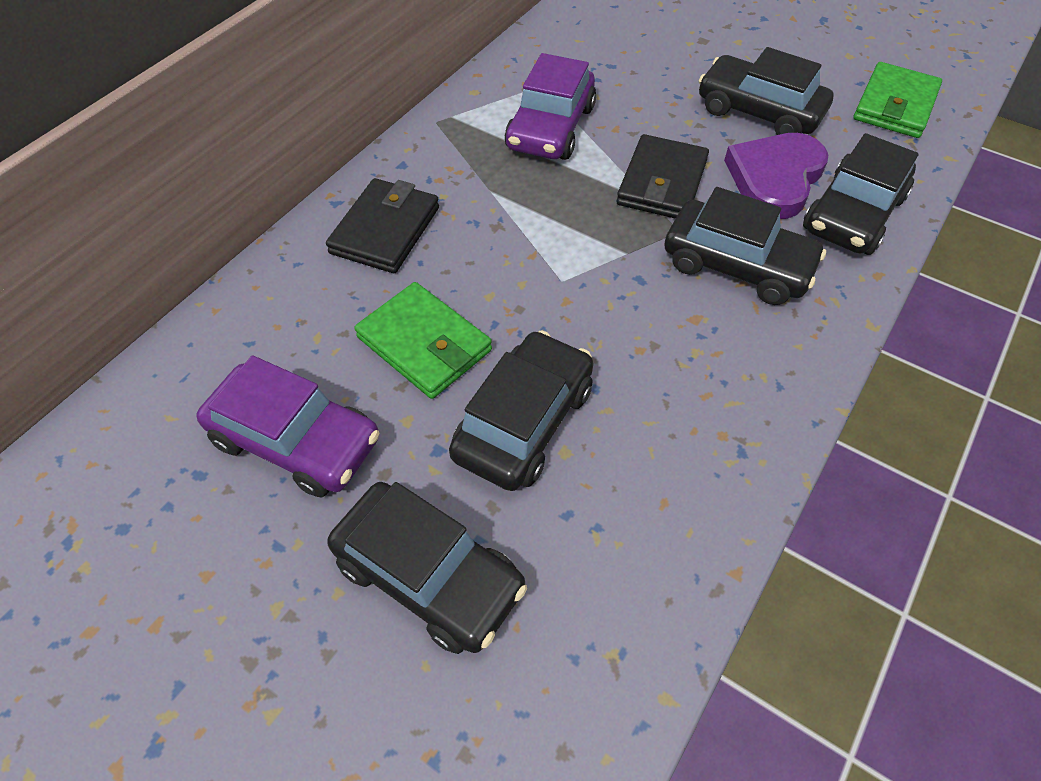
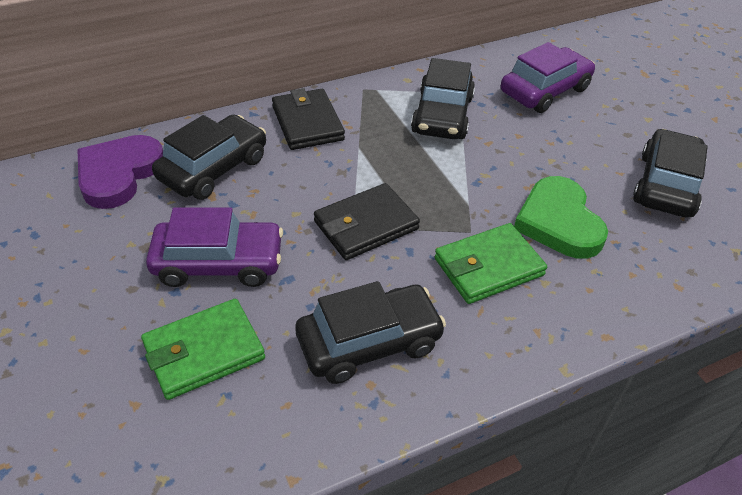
black car: [327,482,527,654] [449,330,593,491] [664,187,826,305] [699,47,834,135] [803,133,919,255] = 5 -> [152,114,266,200] [295,281,446,384] [411,58,475,139] [633,129,708,217] = 4
green heart: none = 0 -> [514,176,608,259] = 1

